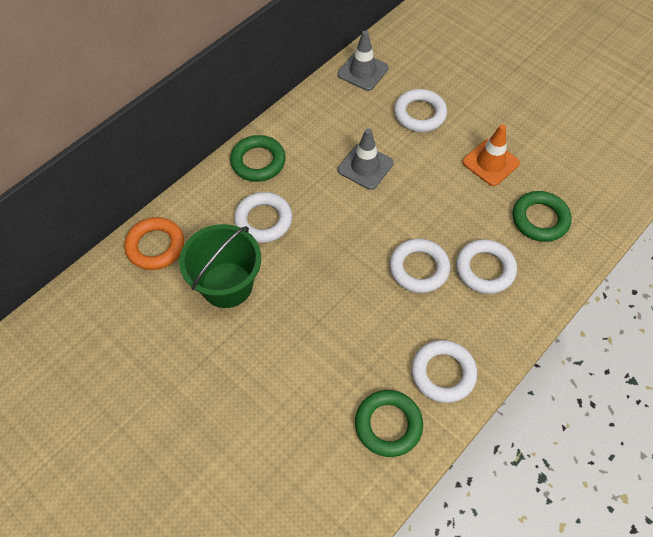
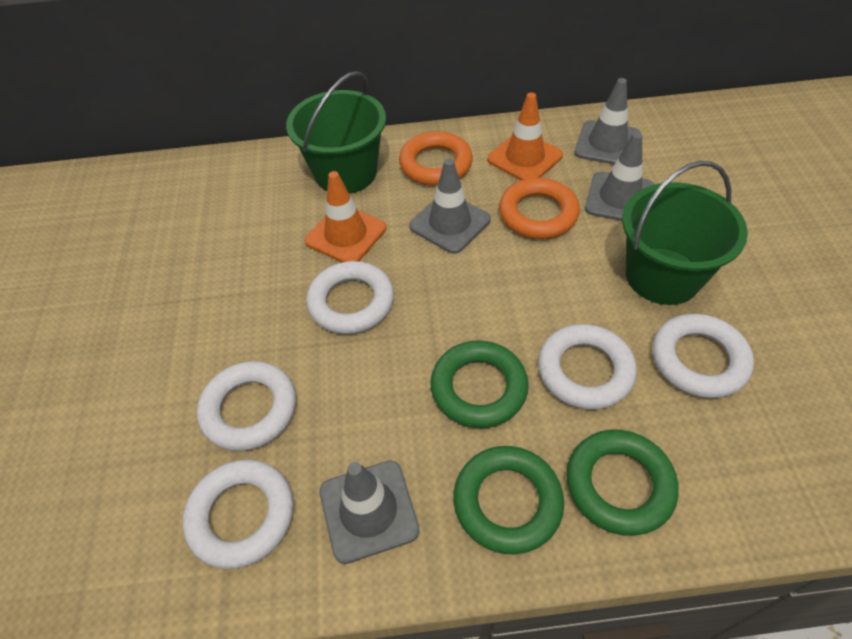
green bucket: [179,224,261,308] = 1 -> [286,71,386,194] [622,161,748,305] = 2
grey traffic cone: [337,31,389,91] [338,128,394,190] = 2 -> [319,461,420,564] [409,159,491,254] [574,78,641,165] [585,132,655,221] = 4
orange ring: [124,217,184,270] = 1 -> [399,131,473,186] [499,178,580,239] = 2
orange traffic cone: [462,124,520,186] = 1 -> [305,171,386,262] [487,92,563,180] = 2

